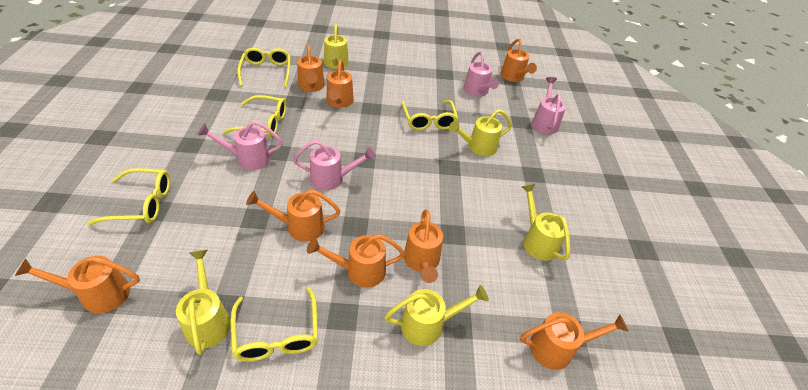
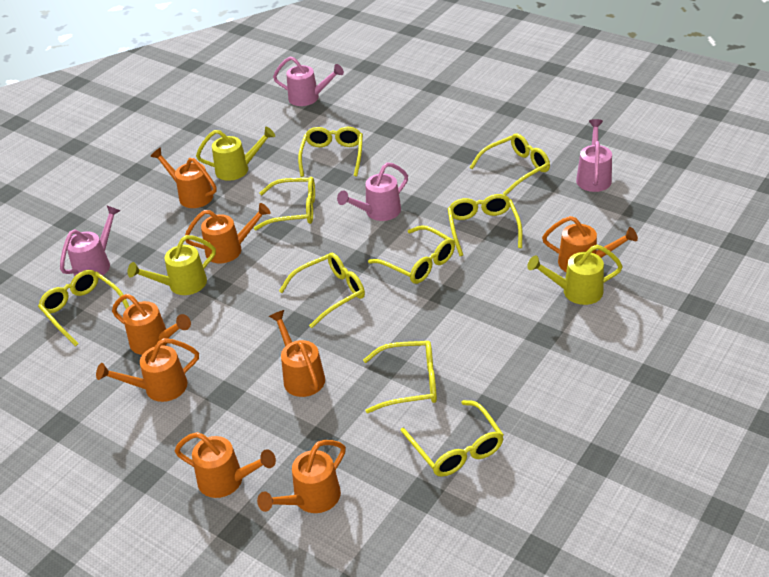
yellow glasses: [87,168,170,225] [223,95,287,137] [231,287,318,361] [238,48,291,87] [401,100,458,130] = 5 -> [38,270,129,346] [254,177,315,230] [279,253,365,328] [298,127,363,177] [363,341,437,413] [368,225,455,284] [401,400,504,477] [448,194,522,256] [470,133,550,195] = 9
yellow watering can: [176,250,231,355] [324,24,349,69] [384,285,489,346] [449,109,512,156] [522,184,570,261] = 5 -> [128,235,216,295] [196,127,275,181] [527,245,623,305] = 3

